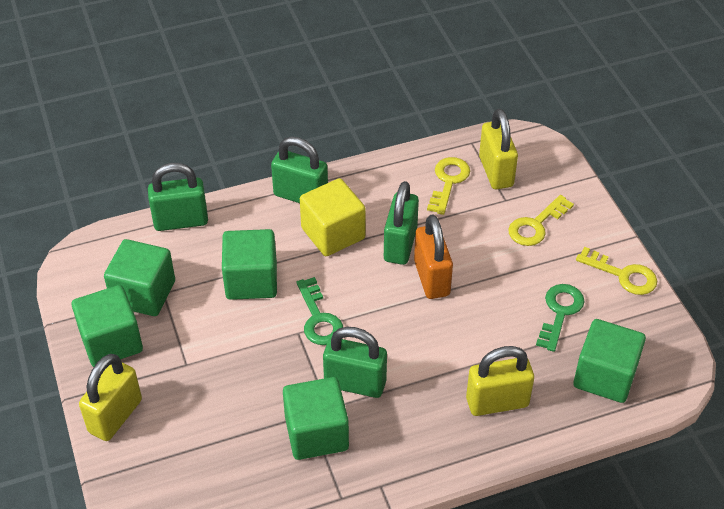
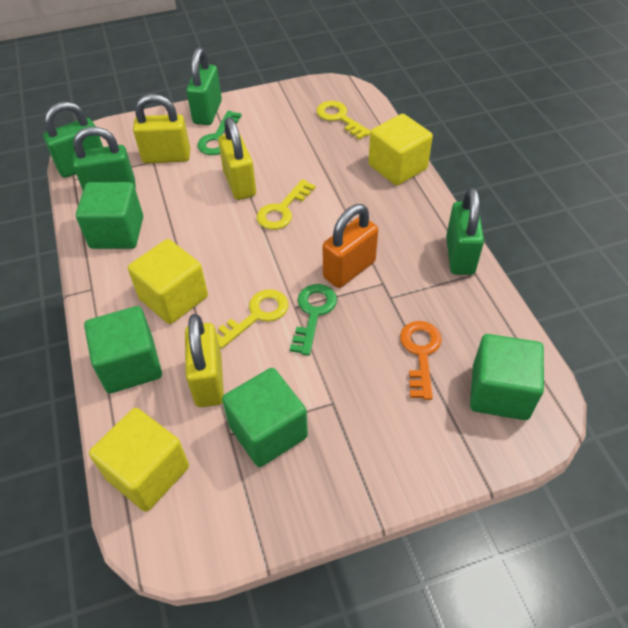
green cube: [72,285,143,367] [104,239,175,316] [222,229,277,300] [283,377,349,460] [573,319,646,403] = 5 -> [76,182,143,249] [84,306,162,394] [222,368,308,467] [470,334,544,420] = 4
orange key: none = 0 -> [400,321,442,400] = 1
yellow cube: [300,178,366,256] = 1 -> [89,408,189,512] [128,239,208,324] [368,114,433,186] = 3

